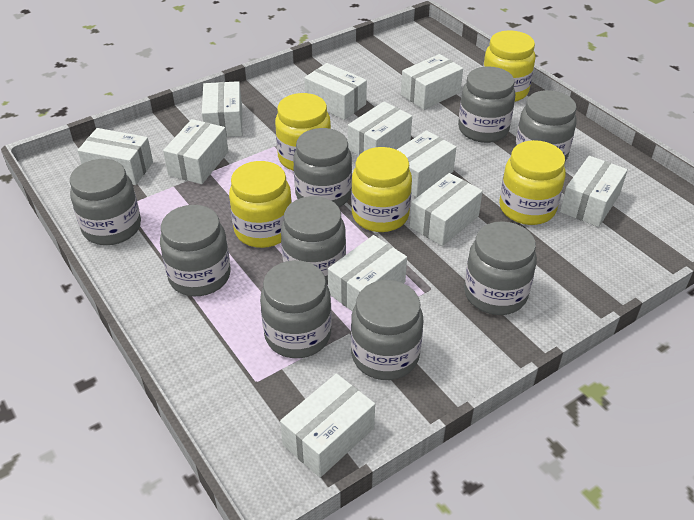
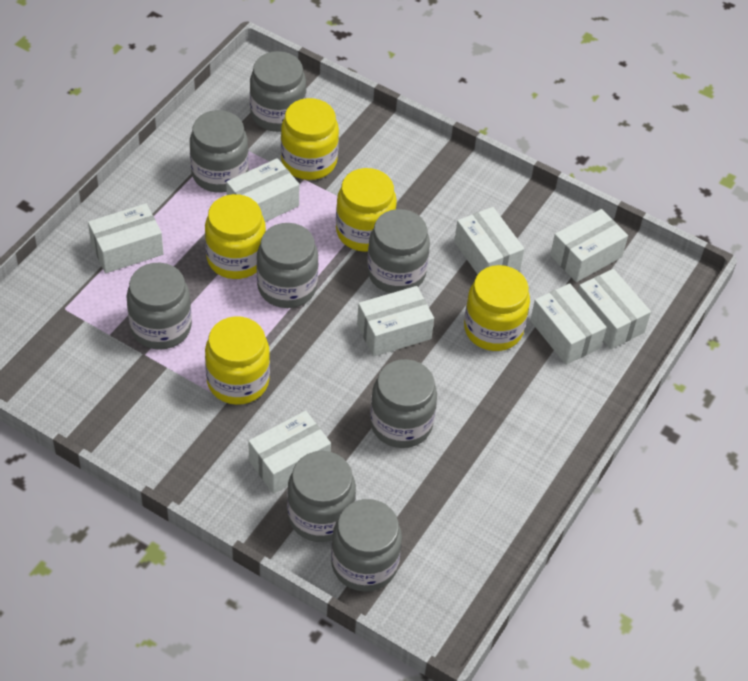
grey jar: [70,159,141,245] [160,205,231,296] [260,260,332,358] [281,196,346,285] [293,128,352,207] [351,280,424,380] [458,66,515,143] [464,221,537,315] [515,90,577,161] = 9 -> [126,263,192,350] [190,110,249,193] [250,51,306,132] [257,223,318,308] [287,451,356,542] [331,499,402,592] [367,209,430,293] [370,359,437,448] = 8
white box: [77,128,153,185] [163,119,228,184] [202,81,242,137] [280,373,375,478] [304,63,367,120] [328,235,407,312] [348,102,412,156] [397,130,456,198] [401,54,463,110] [410,173,483,246] [560,156,628,227] = 11 -> [88,203,164,273] [226,158,299,222] [248,411,331,494] [357,286,434,357] [454,207,524,274] [530,283,607,365] [550,209,628,282] [578,269,651,349] = 8

